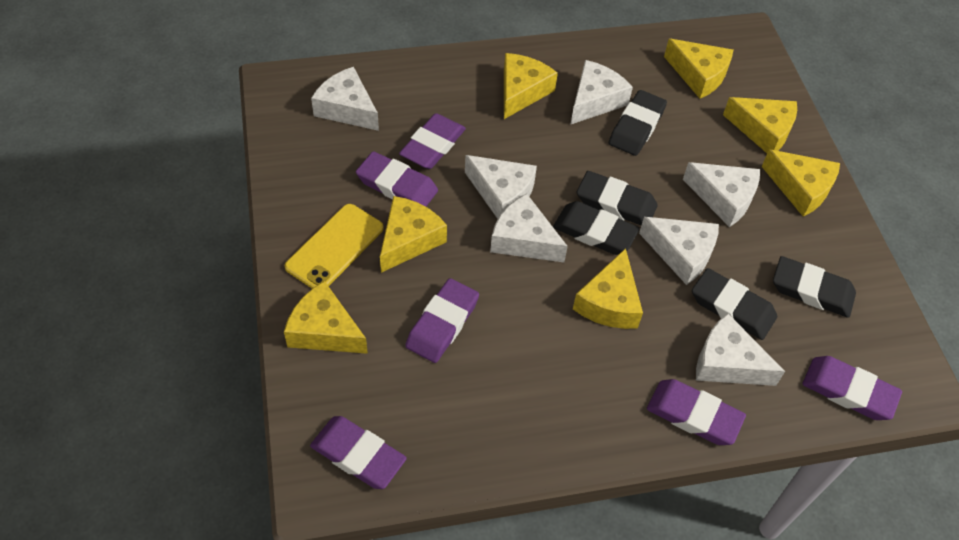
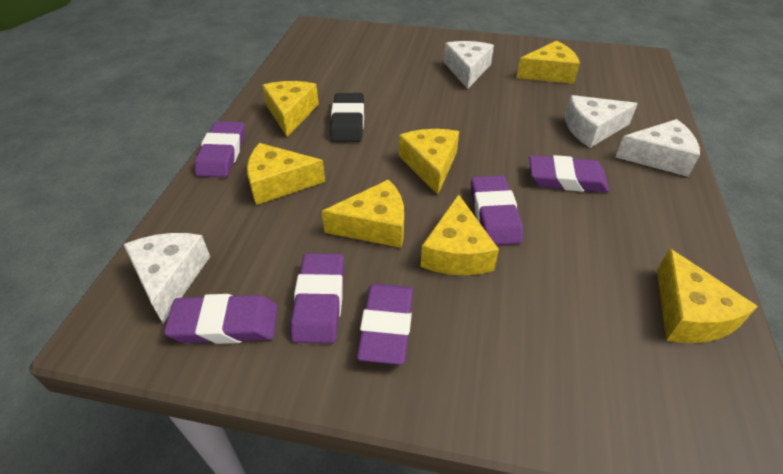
black eraser: [553,201,640,255] [577,171,658,225] [609,90,667,156] [692,268,777,340] [773,256,856,318] = 5 -> [330,93,364,142] = 1
white cheese: [311,67,379,131] [465,155,537,219] [490,194,568,262] [570,60,633,125] [639,217,719,285] [683,162,760,227] [696,313,785,386] = 7 -> [123,233,210,323] [444,41,494,89] [565,95,638,148] [616,119,700,177] = 4
yellow phone: [285,204,384,288] = 1 -> none = 0

